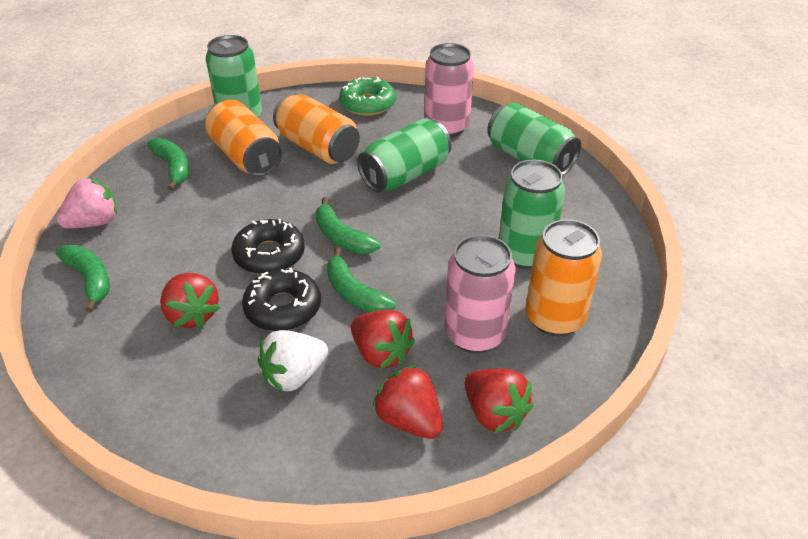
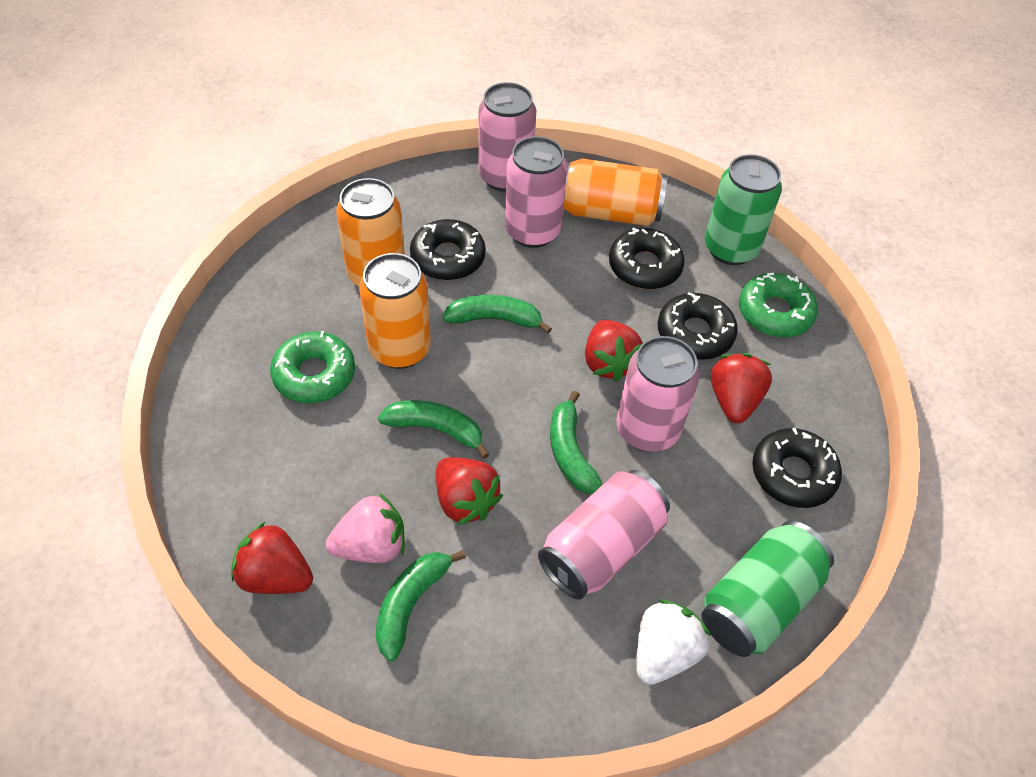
black donut: [231,219,305,274] [242,268,321,331] = 2 -> [410,219,486,280] [609,228,685,289] [658,292,738,360] [752,428,842,508] = 4
green can: [206,35,262,117] [357,118,452,193] [487,103,581,175] [499,159,565,269] = 4 -> [702,521,834,657] [705,154,782,265] = 2
green donut: [339,77,396,116] = 1 -> [270,331,355,403] [739,273,818,337] = 2
pink can: [424,43,474,137] [445,235,516,353] = 2 -> [478,82,536,192] [505,136,568,248] [538,470,670,600] [617,336,700,452] = 4

